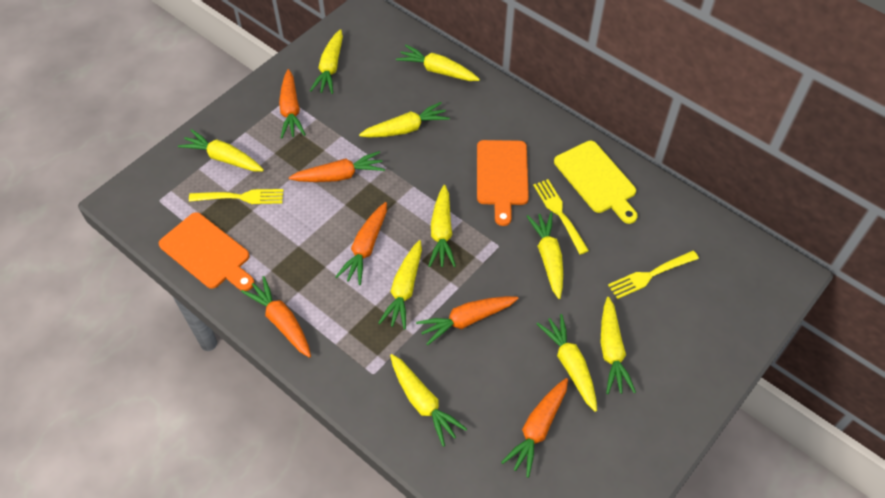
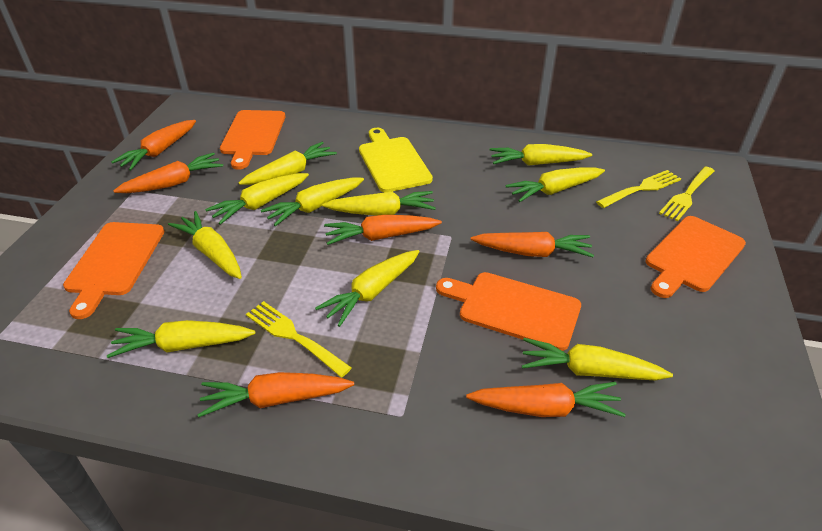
orange cutting board: [159,212,254,291] [477,140,529,226] = 2 -> [63,222,165,319] [220,110,285,170] [436,272,581,351] [645,216,746,298] = 4

